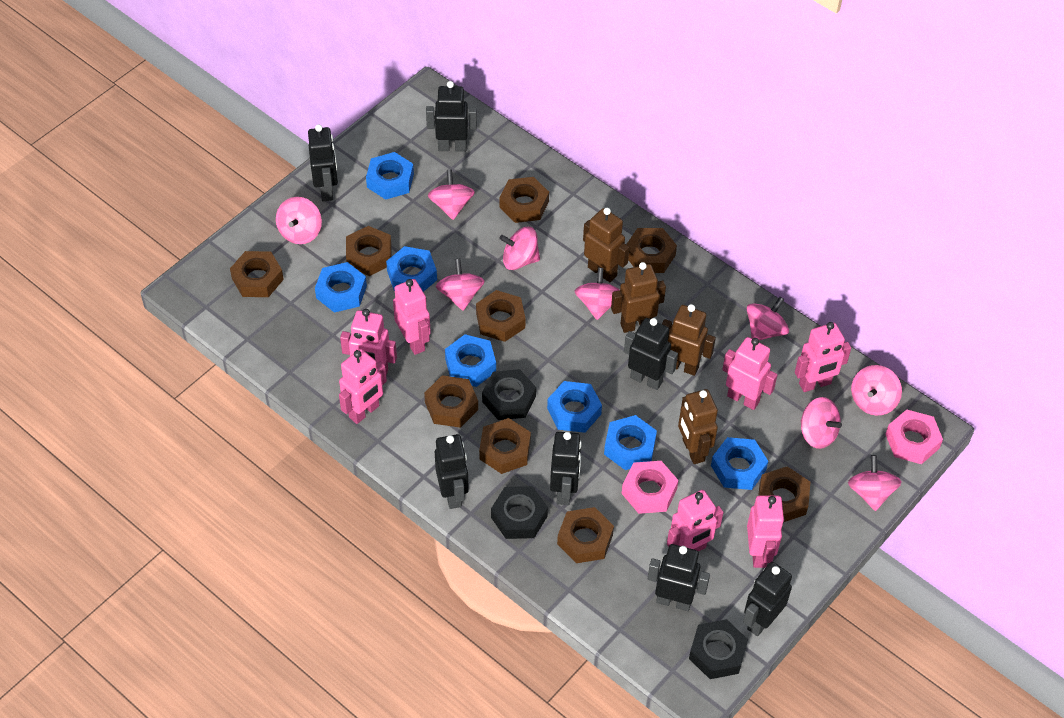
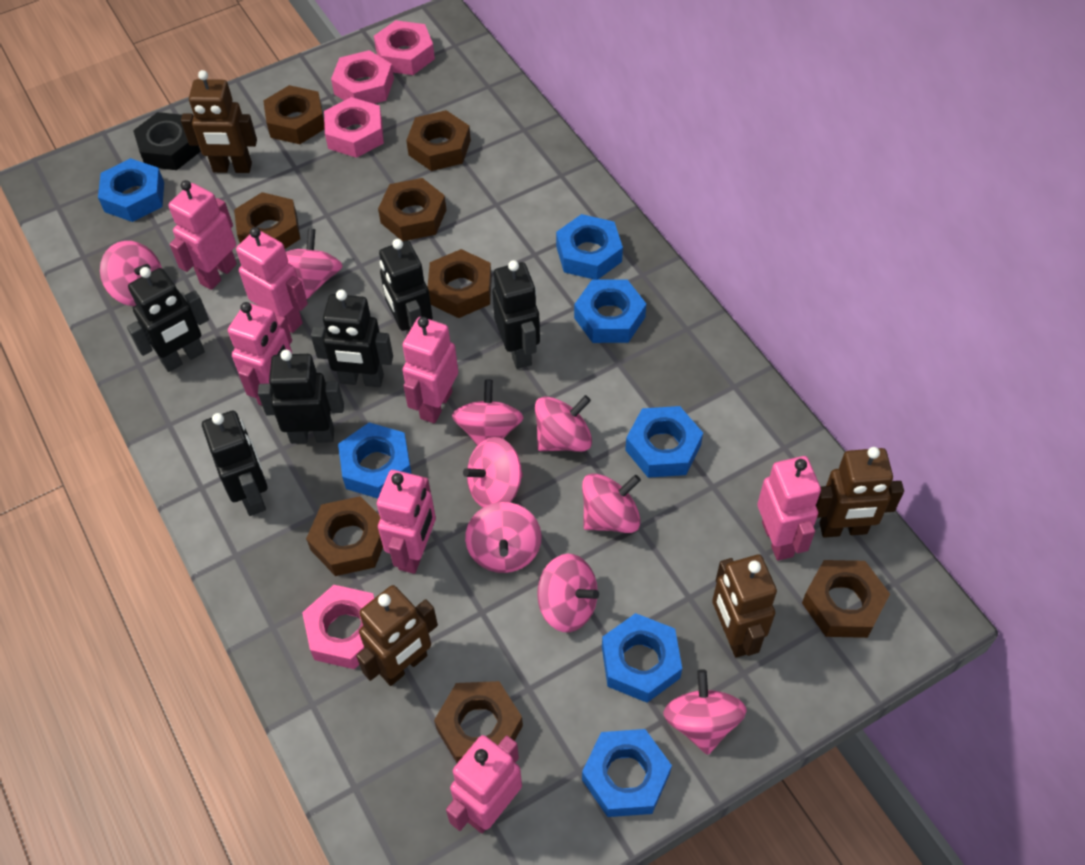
black nut: [482,369,536,420] [491,486,548,539] [689,619,748,679] = 3 -> [133,112,201,170] = 1
black robot: [308,124,338,201] [426,81,477,152] [435,434,469,509] [550,432,582,505] [624,318,678,390] [648,544,710,611] [743,562,792,636] = 7 -> [127,267,209,372] [202,411,268,516] [258,350,344,444] [311,290,393,387] [379,239,433,335] [492,260,540,369] = 6
brown nut: [230,251,284,297] [346,226,392,276] [424,375,478,428] [476,290,526,342] [479,418,531,474] [499,177,549,223] [557,507,614,563] [626,228,677,273] [758,466,810,522] = 9 -> [234,192,300,249] [263,85,325,144] [306,496,383,576] [378,178,446,241] [406,110,471,171] [428,249,492,318] [434,681,523,763] [802,560,890,638] = 8
pink nut: [622,461,679,514] [885,410,943,464] = 2 -> [302,585,374,669] [324,97,384,158] [331,50,394,104] [374,20,435,75] = 4

